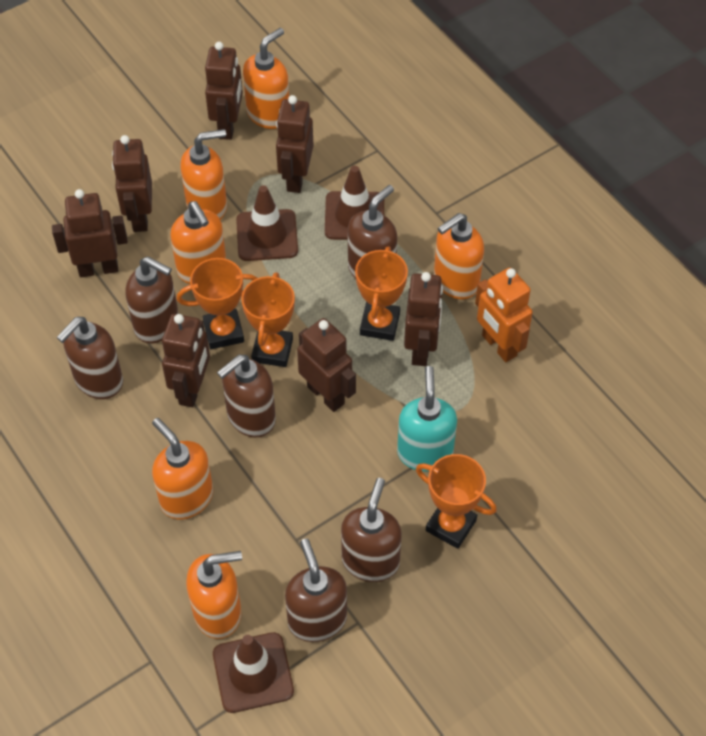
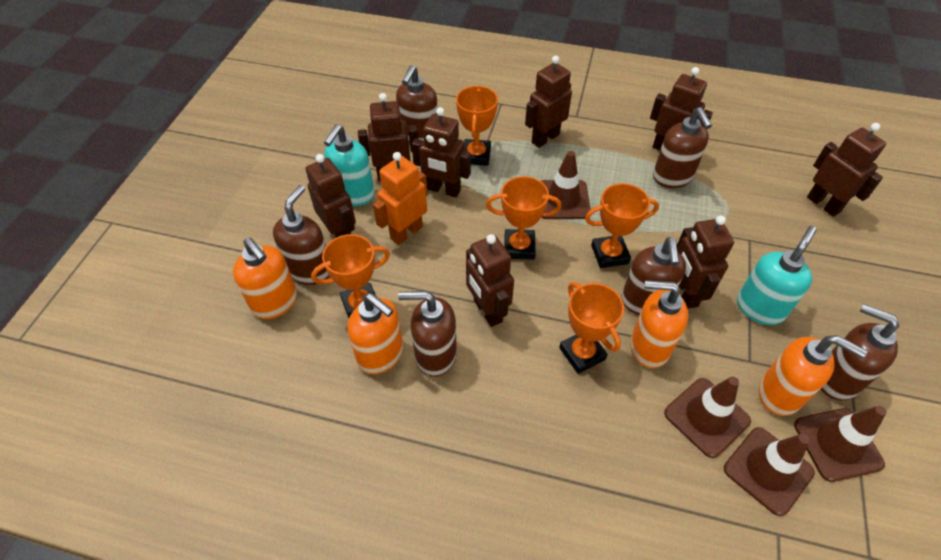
brown robot: [52,189,128,277] [112,135,152,232] [162,314,210,407] [205,42,243,140] [276,95,313,193] [297,318,356,412] [404,272,443,366] = 7 -> [306,154,356,238] [358,93,418,181] [412,107,471,197] [466,234,514,327] [525,56,572,148] [650,67,713,151] [677,215,734,309] [807,123,886,217] = 8
brown traffic cone: [213,632,294,713] [236,185,298,261] [325,166,384,240] = 3 -> [540,151,591,219] [664,377,751,458] [724,427,815,516] [794,406,887,482] = 4
orange soap dispenser: [152,418,213,520] [171,201,226,284] [181,129,227,220] [186,551,242,639] [243,28,289,129] [434,213,484,299] = 6 -> [233,237,297,319] [347,293,403,374] [630,280,688,368] [759,335,867,416] = 4
orange trophy: [177,258,257,349] [241,272,295,367] [355,246,408,341] [416,454,497,549] = 4 -> [311,234,390,318] [456,85,498,166] [486,176,562,260] [559,282,624,374] [585,183,659,268] = 5
turquoise soap dispenser: [397,366,457,472] = 1 -> [324,125,375,206] [737,226,817,325] = 2

